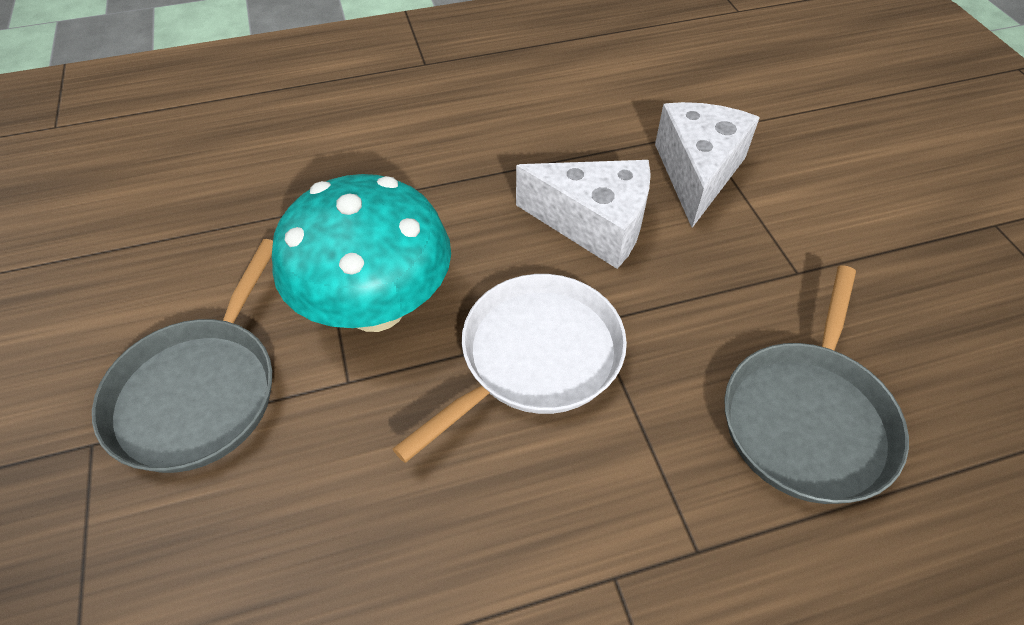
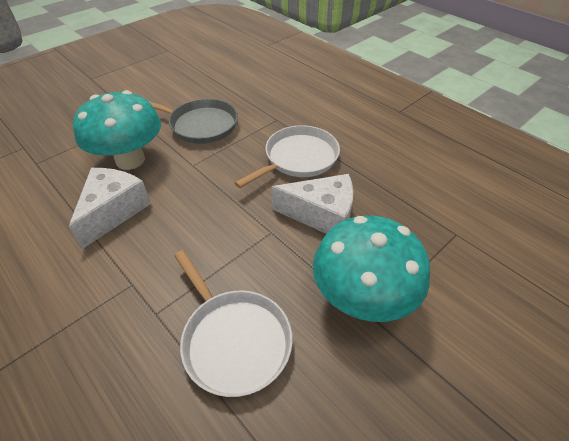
grey pan: [92,239,273,473] [724,265,909,504] = 2 -> [148,99,238,144] = 1
turquoise mushroom: [272,174,451,332] = 1 -> [73,90,161,170] [313,216,430,322] = 2
white pan: [392,274,627,463] = 1 -> [174,250,293,397] [235,125,340,188] = 2

